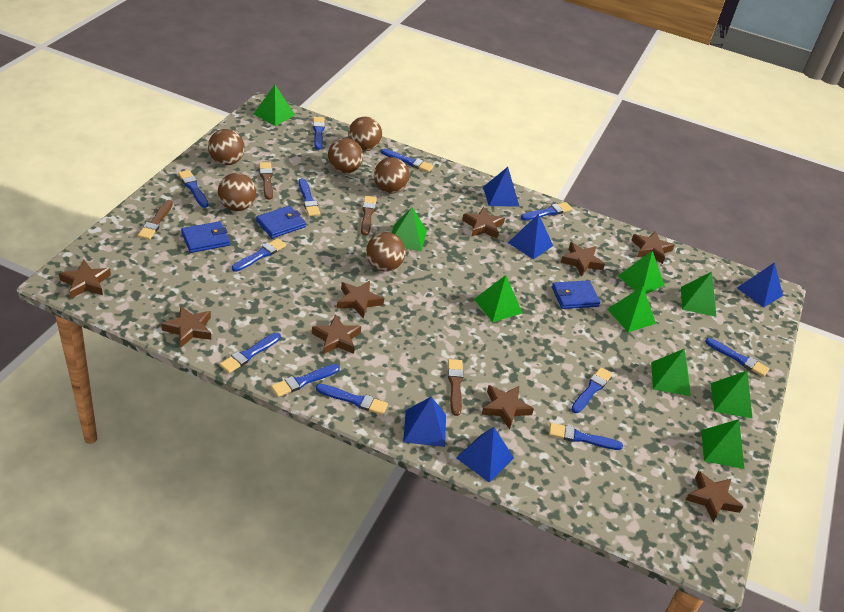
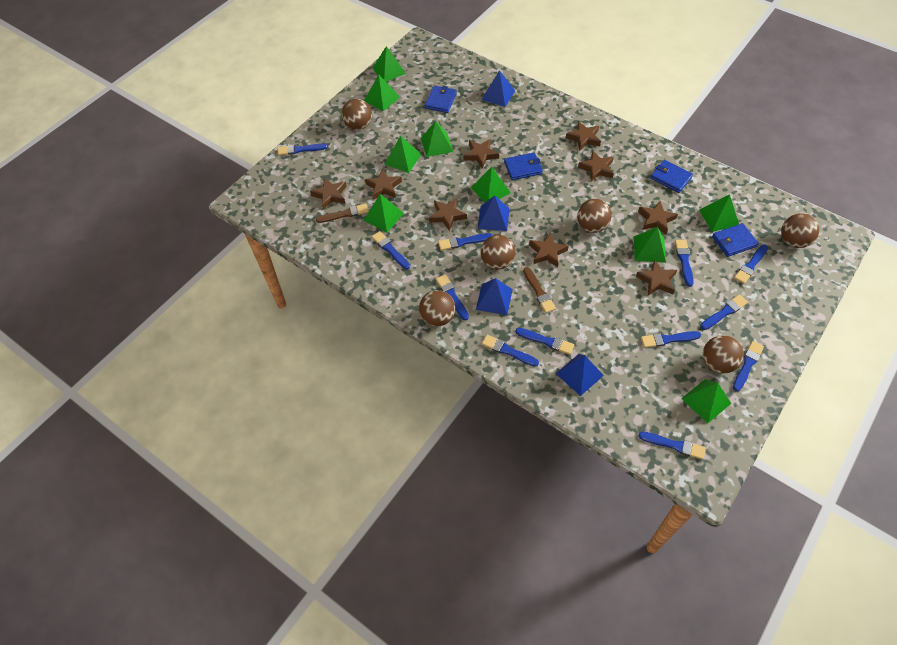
blue pyramid: [403,397,446,447] [456,427,514,483] [483,167,520,207] [508,214,553,260] [737,262,783,308] = 5 -> [476,278,513,315] [478,196,510,231] [481,70,515,107] [556,354,604,396] = 4
blue wallet: [181,221,230,253] [256,206,306,238] [552,280,600,309] = 3 -> [425,85,457,113] [504,152,543,180] [650,160,693,193] [712,223,759,257] = 4
brown brush: [138,200,173,240] [259,162,273,200] [361,196,377,236] [448,359,464,416] = 4 -> [316,204,369,223] [523,267,556,313] = 2

